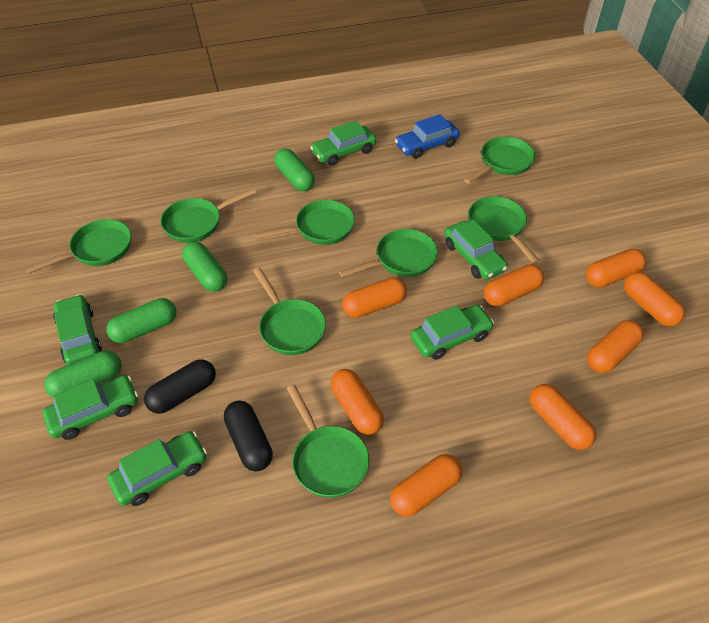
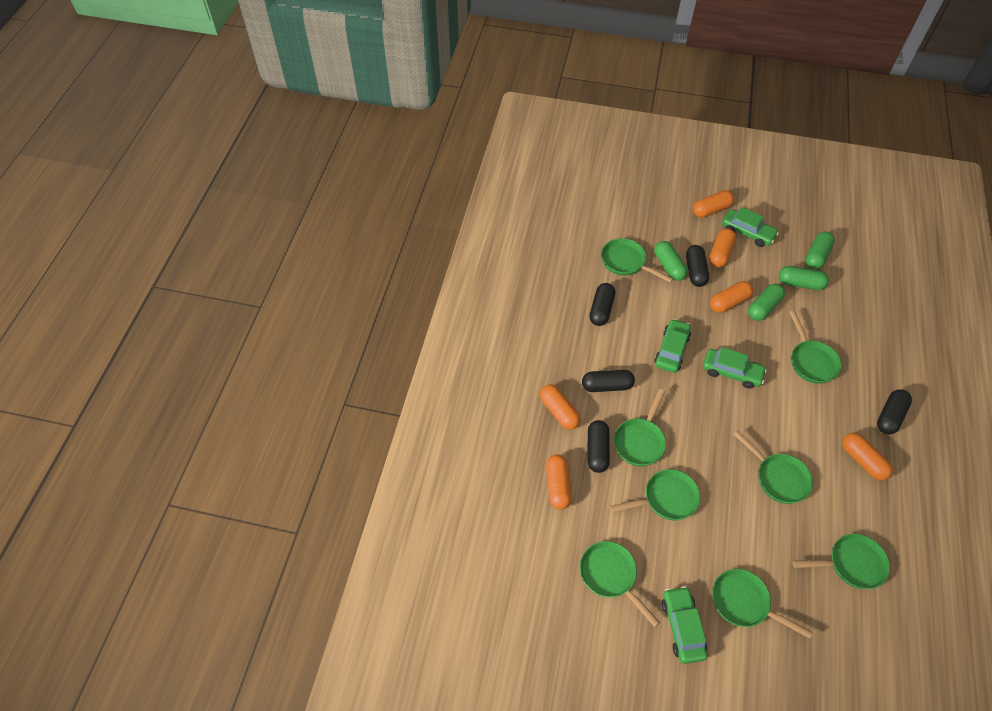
black capsule: [144,359,216,414] [224,401,273,471] = 2 -> [582,370,635,392] [588,420,610,473] [589,283,615,326] [686,245,709,287] [877,389,912,434] = 5
blue car: [395,114,460,159] = 1 -> none = 0
green car: [43,375,138,440] [53,294,102,365] [107,431,207,506] [310,121,376,166] [411,305,494,360] [444,219,508,280] = 6 -> [654,319,691,373] [662,586,708,664] [703,347,767,389] [722,207,779,247] = 4
orange capsule: [331,369,384,435] [342,277,407,318] [390,454,462,516] [484,264,544,306] [530,384,596,450] [586,249,646,288] [587,320,644,373] [624,272,685,326] = 8 -> [540,384,581,430] [546,455,572,509] [693,190,734,218] [709,228,736,267] [710,281,753,313] [842,433,893,480] = 6

